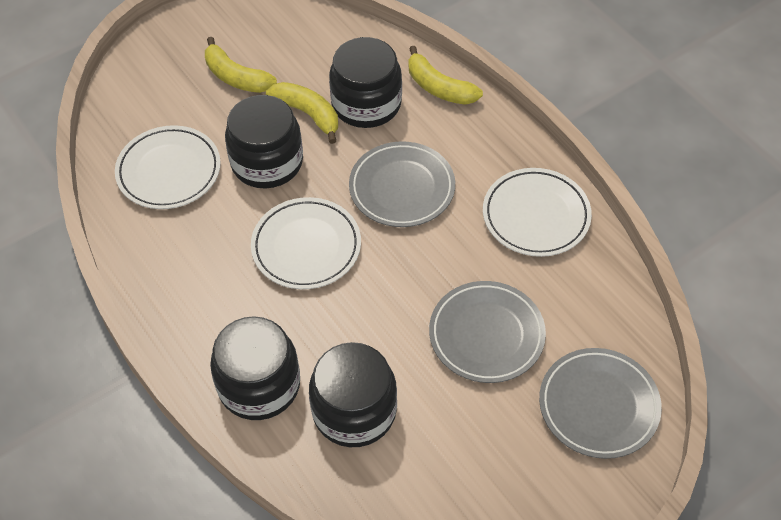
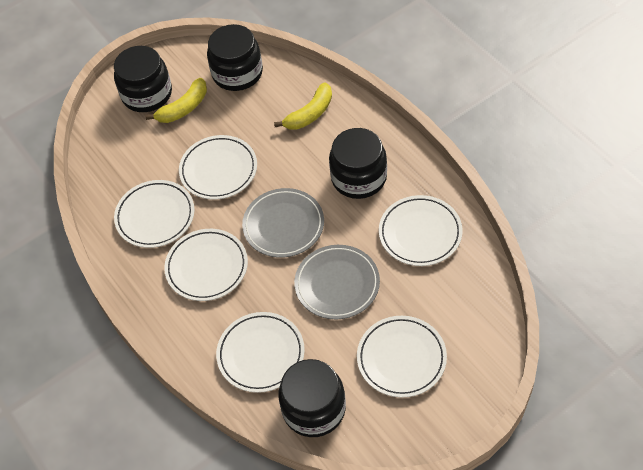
grey plate: [349,141,455,227] [429,281,546,383] [539,348,662,459] = 3 -> [242,188,324,258] [294,245,380,319] = 2
white plate: [115,125,221,209] [251,197,361,289] [483,168,592,257] = 3 -> [114,180,195,248] [164,229,248,301] [179,135,257,200] [216,312,305,393] [357,316,447,398] [379,195,463,266] = 6
yellow banana: [205,37,277,93] [266,82,338,144] [408,46,483,105] = 3 -> [146,78,207,123] [274,82,332,130] = 2

